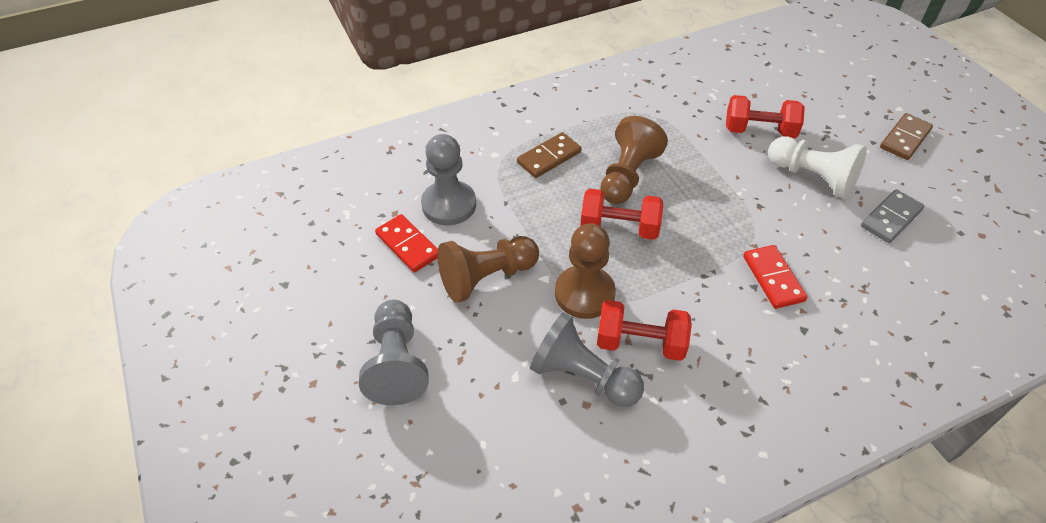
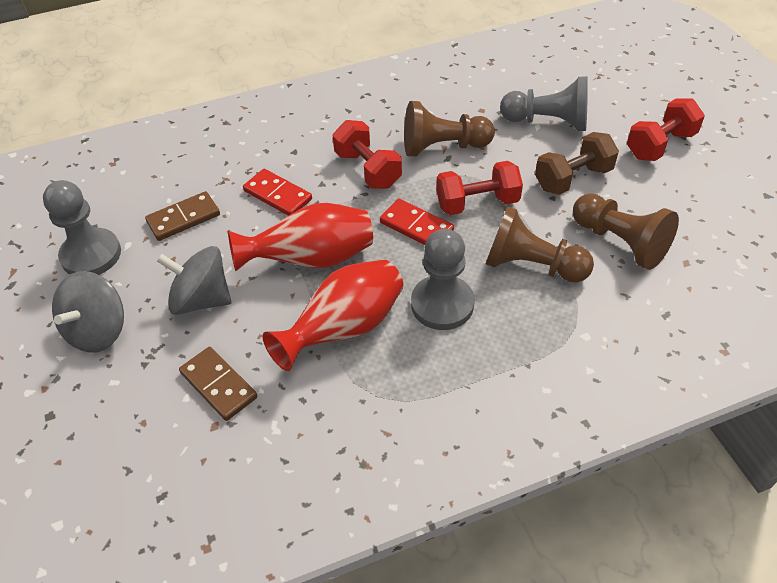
brown dumbbell: none = 0 -> [535,132,619,195] = 1
grey domino: [861,189,924,243] = 1 -> none = 0
grey spinning top: none = 0 -> [52,271,124,353] [156,246,231,315] = 2
red vase: none = 0 -> [228,203,373,271] [262,259,403,371] = 2
white pawn: [768,136,867,199] = 1 -> none = 0

